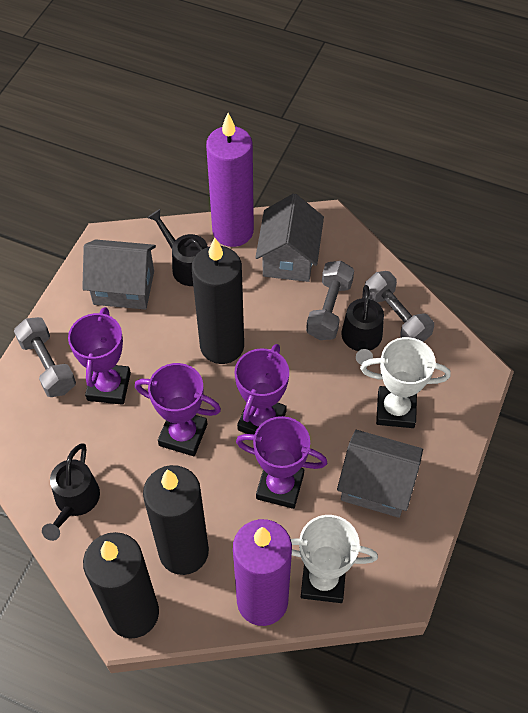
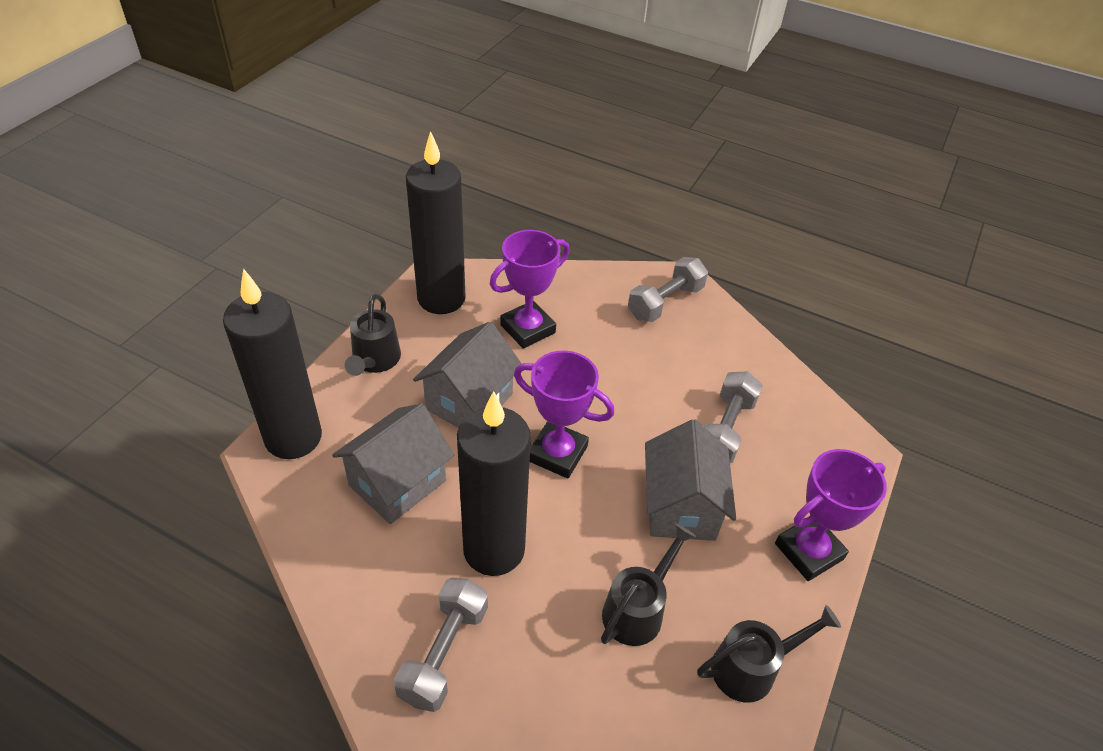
purple candle: [206,113,254,247] [233,519,292,626] = 2 -> none = 0
purple trophy: [68,307,131,405] [135,363,221,456] [234,344,289,434] [236,416,327,509] = 4 -> [490,230,570,349] [514,351,614,478] [775,449,887,581] = 3
white trophy: [291,515,378,603] [360,337,451,428] = 2 -> none = 0

